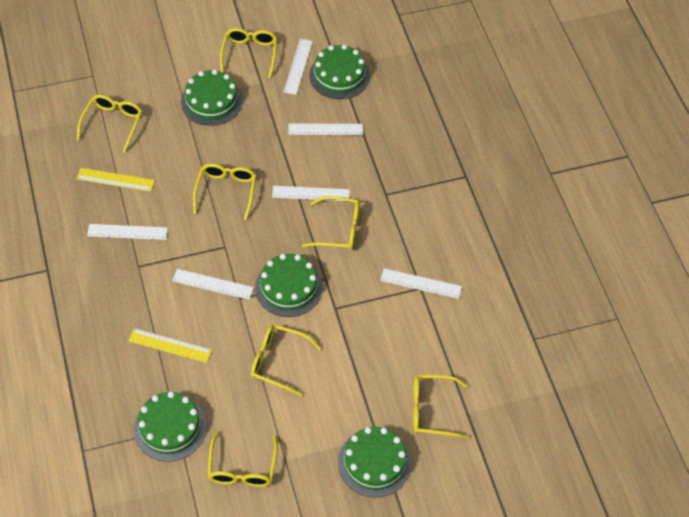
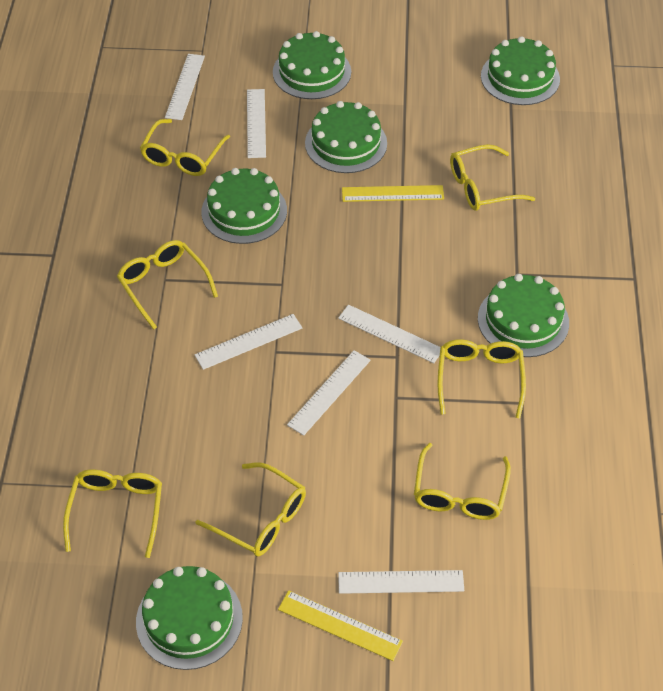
green cake: [134,391,206,462] [181,69,243,126] [255,254,323,317] [309,44,370,99] [338,427,411,498] = 5 -> [136,566,243,670] [201,168,287,244] [273,31,351,99] [305,101,387,173] [478,274,569,357] [481,36,560,105] = 6

